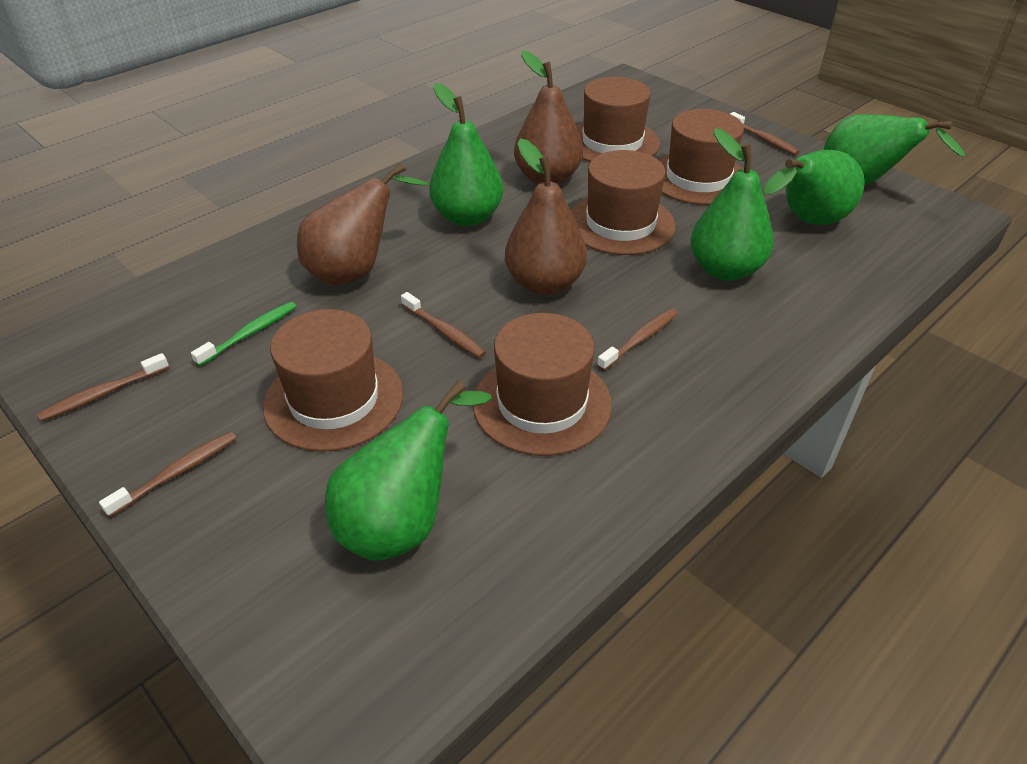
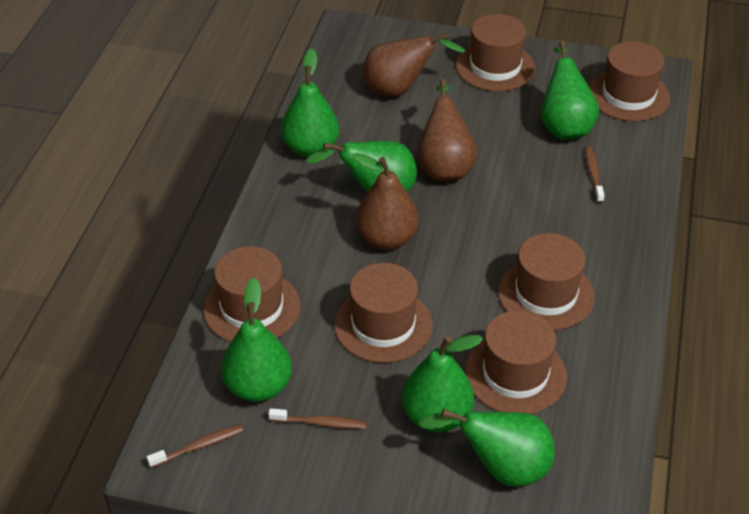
brown hat: [263,309,403,452] [473,313,612,456] [571,150,676,255] [576,77,660,162] [658,109,744,205] = 5 -> [203,246,301,342] [334,263,433,363] [456,14,535,91] [465,311,567,414] [498,233,595,330] [589,41,670,121] = 6
brown toothbrush: [37,353,169,422] [99,431,237,517] [401,292,486,358] [597,309,678,371] [730,112,799,155] = 5 -> [147,425,243,468] [269,408,366,429] [585,146,605,203] = 3
green pear: [325,380,492,561] [429,83,503,226] [691,128,774,281] [763,150,865,225] [823,114,965,185] = 5 -> [221,278,292,402] [281,48,339,157] [306,141,417,192] [402,335,483,432] [419,409,555,487] [541,41,599,139] = 6
green toothbrush: [191,302,296,366] = 1 -> none = 0

